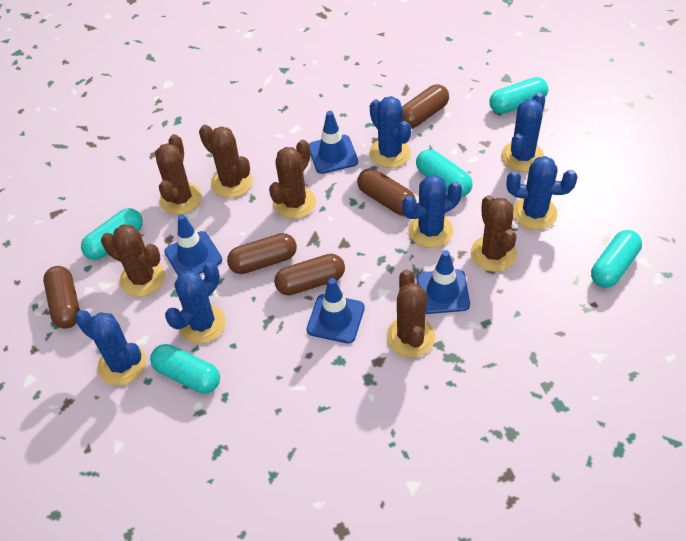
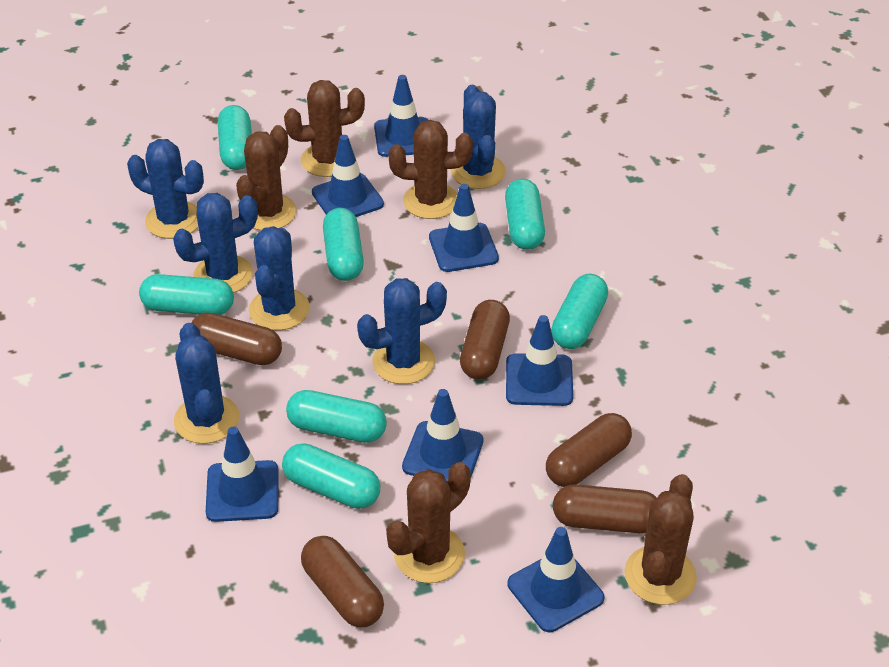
blue traffic cone: [164,214,222,275] [307,278,365,343] [309,111,358,174] [417,250,470,314] = 4 -> [206,427,279,522] [312,135,384,217] [374,75,428,157] [402,389,484,483] [429,184,499,272] [506,315,573,406] [508,527,604,632] = 7
brown cactus: [101,225,165,297] [155,134,202,215] [199,125,253,198] [269,140,316,219] [387,270,435,357] [471,195,517,272] = 6 -> [236,125,297,231] [284,80,365,177] [386,462,471,583] [389,120,473,219] [624,474,697,605] = 5
turquoise capsule: [81,208,143,260] [150,344,220,394] [416,149,473,197] [490,77,548,114] [591,230,642,288] = 5 -> [139,274,234,315] [218,105,252,170] [282,443,380,509] [286,390,387,443] [323,208,364,281] [505,179,545,250] [551,274,608,349] = 7

